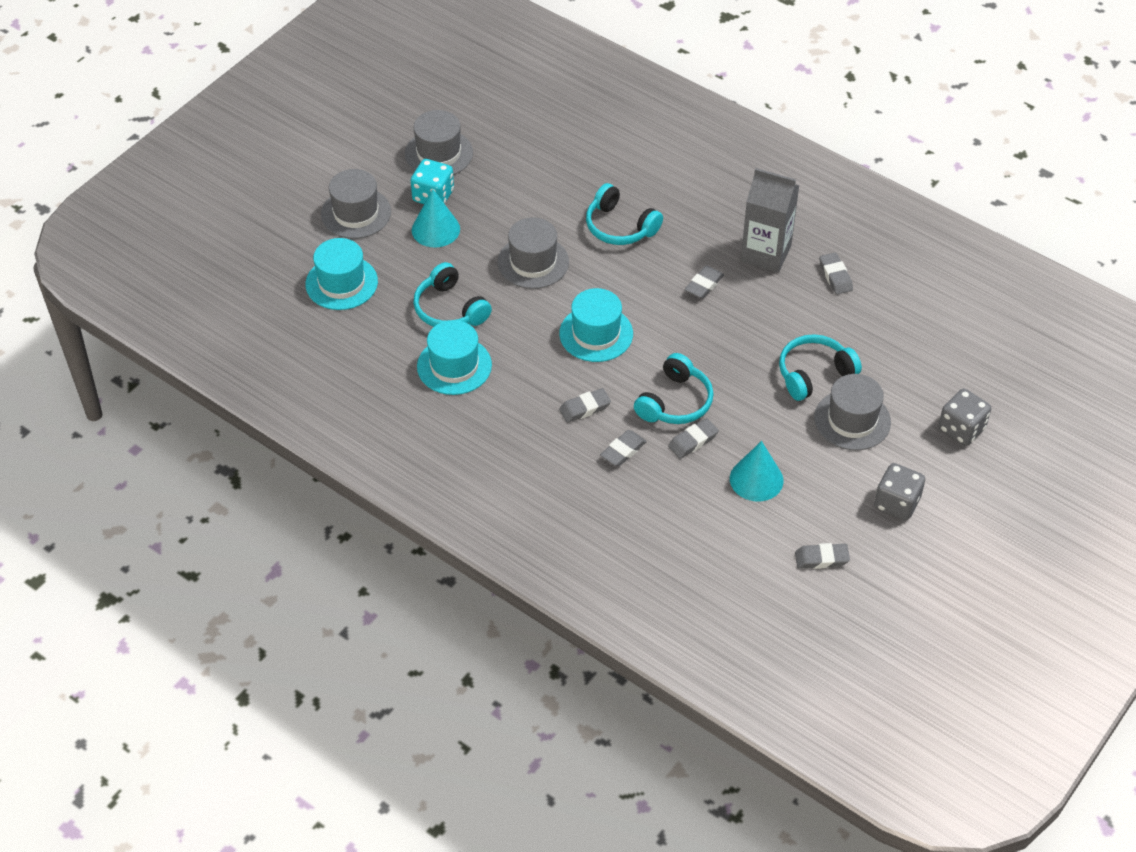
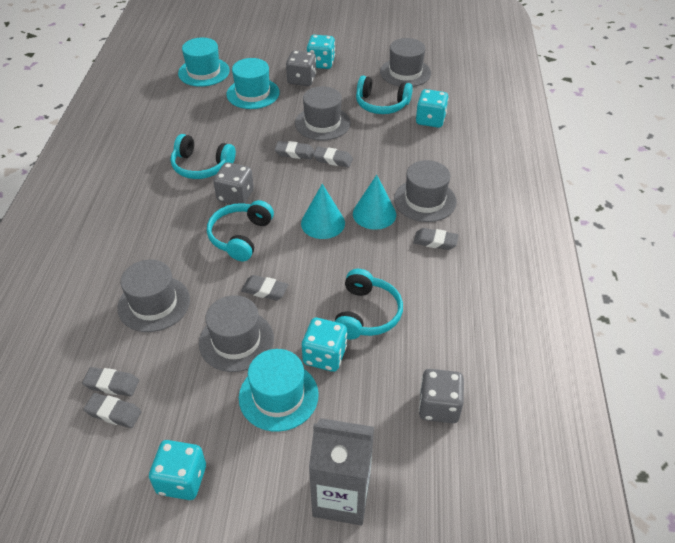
grey dice: [874,463,925,521] [938,389,991,446] = 2 -> [213,162,254,204] [286,50,317,86] [419,369,464,423] = 3
grey hat: [321,169,391,239] [405,110,473,175] [497,217,569,289] [814,374,891,450] = 4 -> [117,260,190,332] [199,295,274,372] [295,86,351,140] [380,38,431,87] [394,160,457,222] = 5
turquoise dice: [411,159,454,204] = 1 -> [149,440,206,500] [302,318,347,372] [307,35,335,69] [416,89,449,128] = 4

